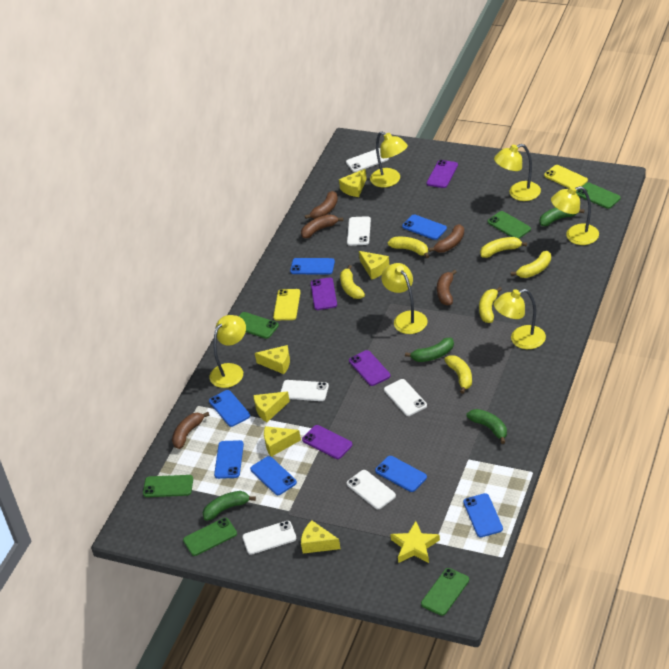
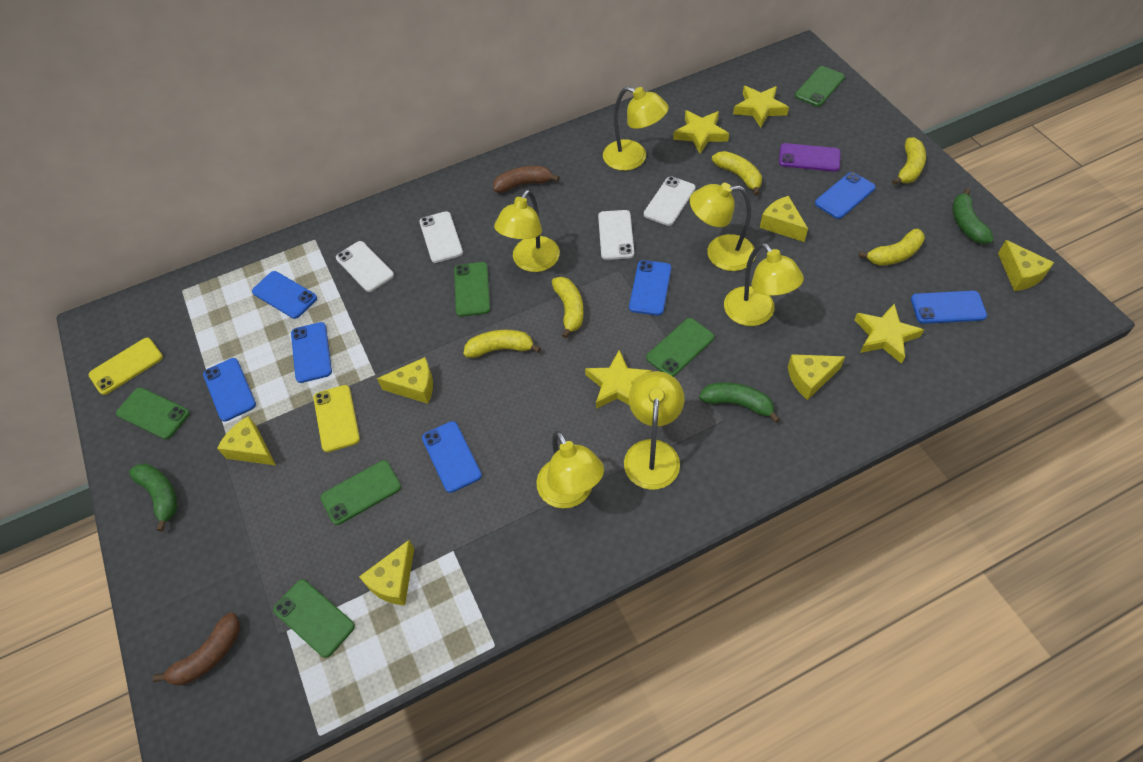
brown banana: [172,412,210,449] [301,214,343,238] [305,191,338,219] [428,224,464,253] [437,270,457,305] = 5 -> [152,612,240,685] [493,166,559,193] = 2
green banana: [203,491,256,521] [405,338,454,362] [467,409,507,444] [540,208,584,226] = 4 -> [129,463,177,531] [699,382,780,423] [952,188,994,244] = 3
purple phone: [302,425,352,459] [311,277,337,310] [349,350,391,386] [427,160,458,188] = 4 -> [779,143,841,172] = 1
white phone: [242,521,296,555] [281,380,329,401] [346,148,389,172] [347,216,371,246] [347,470,396,509] [384,379,427,416] = 6 -> [336,241,394,292] [419,211,463,263] [598,210,634,260] [644,176,695,226] = 4
yellow banana: [340,265,365,299] [387,237,429,258] [444,355,472,394] [479,287,502,323] [480,237,527,258] [511,251,551,278] = 6 -> [463,330,541,358] [552,277,584,339] [712,151,762,196] [858,229,925,266] [892,137,926,185] = 5
yellow star: [390,521,440,563] = 1 -> [585,350,652,409] [673,110,729,154] [733,86,789,128] [855,304,924,364] = 4

